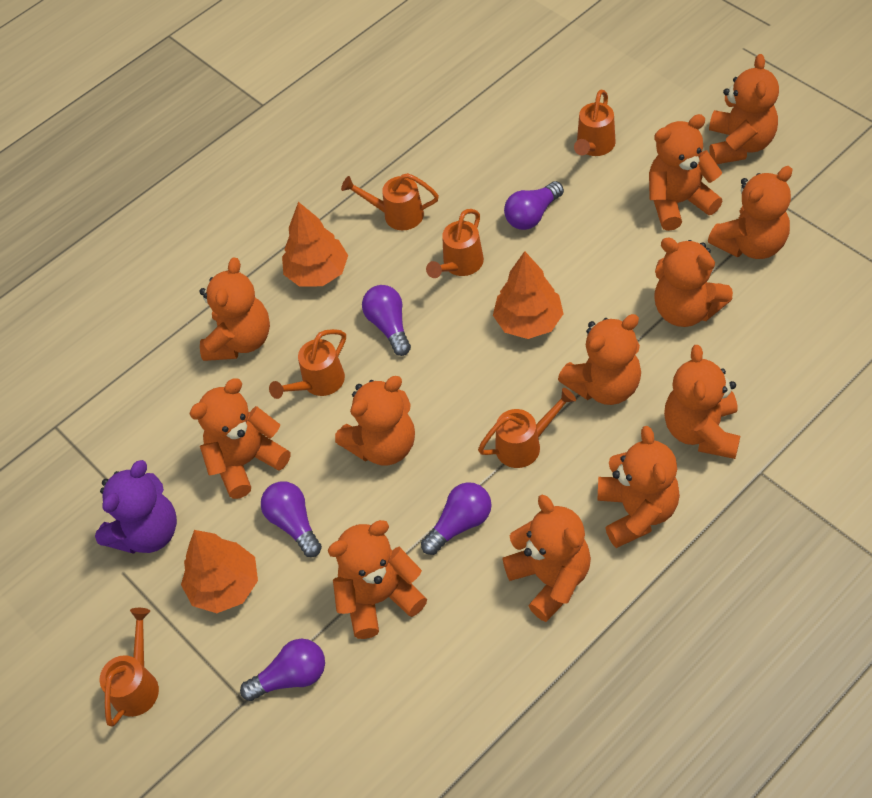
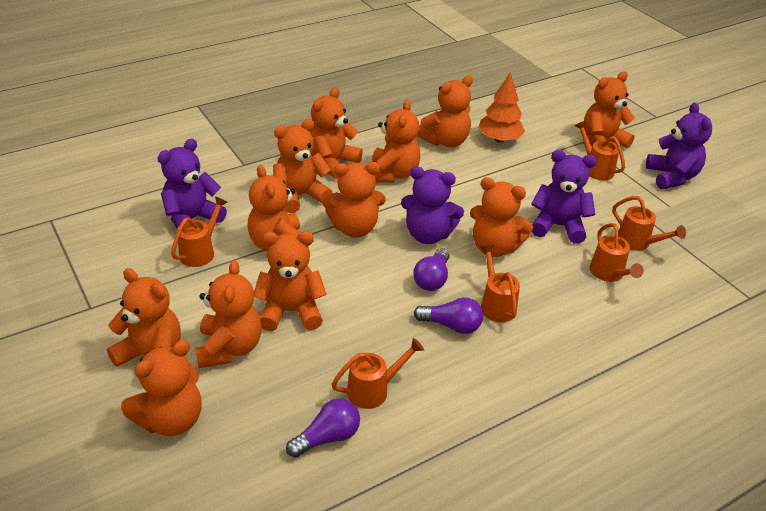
orange tree: [181,530,258,613] [282,202,348,287] [493,251,564,339] = 3 -> [478,72,525,142] = 1
purple light bulb: [240,639,325,701] [261,481,322,557] [362,285,411,356] [421,482,491,555] [504,181,564,230] = 5 -> [286,398,360,458] [413,248,450,291] [414,297,483,334] = 3
purple teddy bear: [95,460,177,554] = 1 -> [157,139,227,228] [401,166,464,244] [531,150,596,243] [646,103,712,189] = 4

